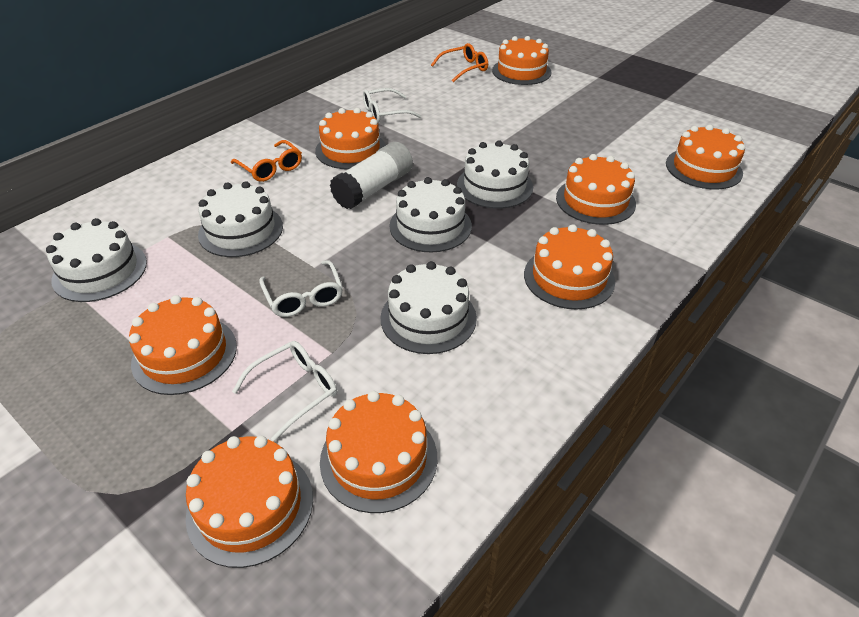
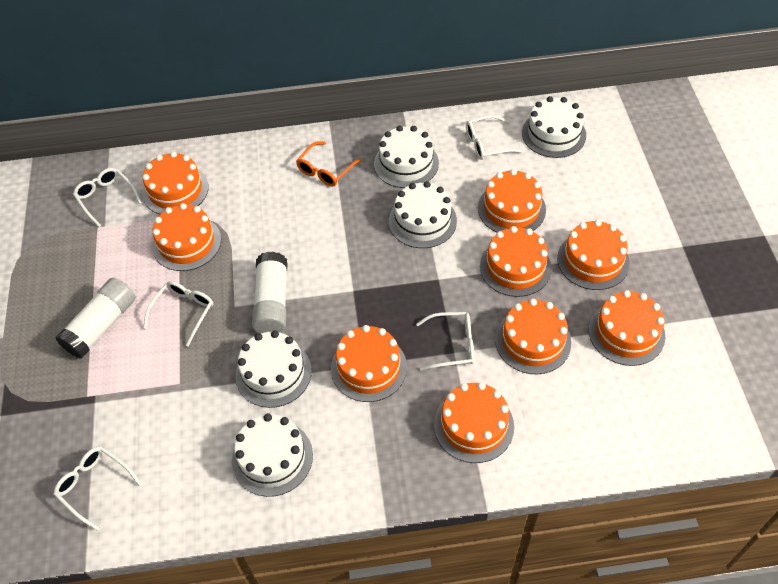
orange cake: [129,295,237,395] [186,436,313,568] [315,108,386,169] [320,391,437,513] [492,36,551,85] [524,224,615,309] [556,154,636,225] [666,124,745,189] = 8 -> [142,152,209,215] [152,203,221,271] [331,325,407,402] [434,382,514,463] [478,169,546,232] [480,226,552,297] [495,299,571,374] [557,220,630,290] [589,290,665,366] = 9
orange glasses: [231,140,302,182] [431,43,488,82] = 2 -> [296,141,362,187] = 1
white glasses: [232,341,337,441] [259,260,343,317] [363,88,422,123] = 3 -> [53,446,142,531] [73,168,142,227] [143,281,213,346] [416,312,474,371] [466,115,524,160] = 5
white glue stick: [330,142,413,209] = 1 -> [55,278,136,359] [252,252,288,334] = 2

